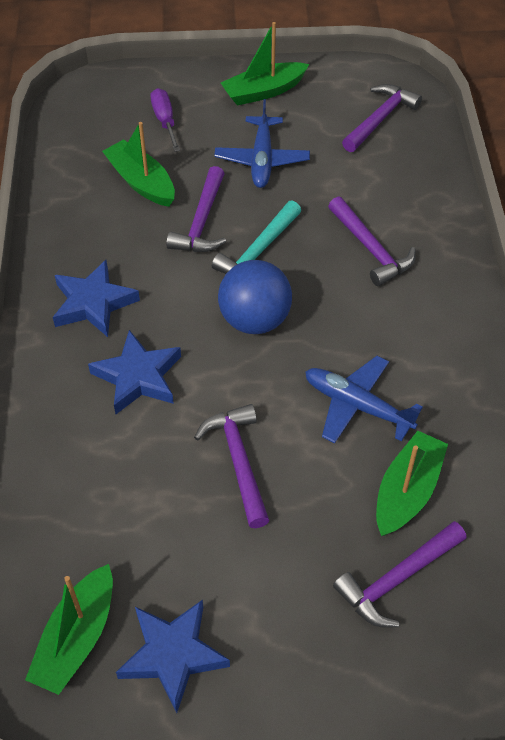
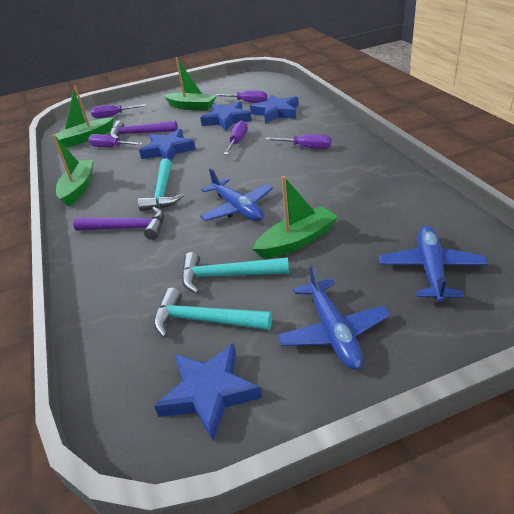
blue ball: [218,260,292,334] = 1 -> none = 0
blue plane: [214,99,310,188] [305,356,423,443] = 2 -> [200,168,273,221] [277,264,390,370] [379,226,488,303] = 3
blue star: [53,260,140,337] [88,330,181,414] [116,600,230,713] = 3 -> [139,129,196,161] [154,343,262,441] [200,101,252,131] [250,94,299,124] = 4
purple hammer: [166,166,226,252] [194,404,270,528] [328,196,416,286] [333,521,467,628] [342,84,422,152] = 5 -> [73,207,164,240] [110,120,178,138] = 2
purple screwdriver: [150,88,180,152] = 1 -> [88,134,143,147] [91,104,146,118] [215,91,267,103] [224,120,248,155] [265,134,331,149] = 5
turquoise hammer: [212,200,301,274] = 1 -> [138,158,184,211] [154,288,272,338] [182,252,289,294] = 3

